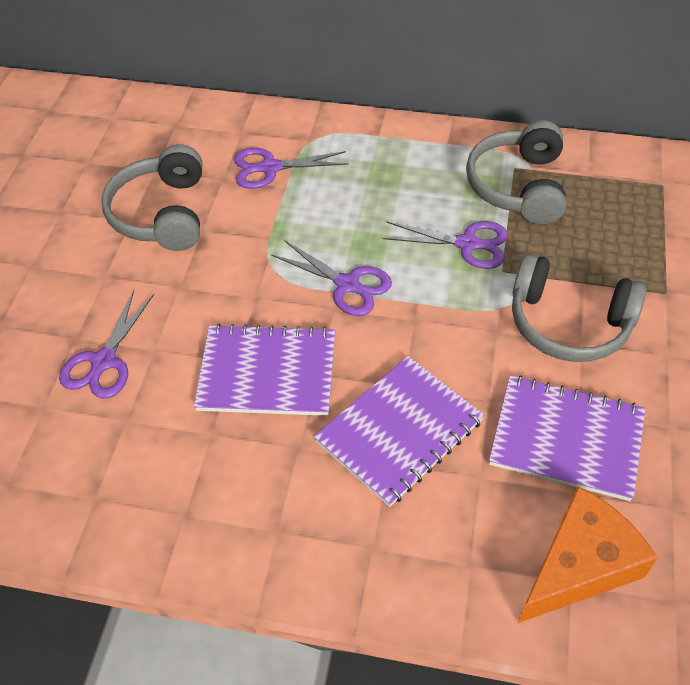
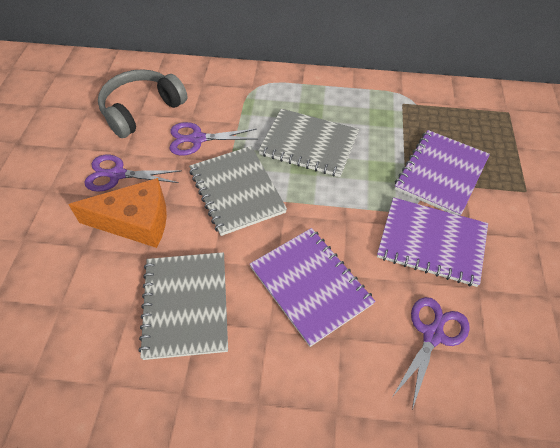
grey headphones: [101,144,202,251] [466,120,566,224] [512,253,647,362] = 3 -> [98,69,187,138] = 1
grey notebook: none = 0 -> [138,252,228,360] [189,146,287,236] [258,109,359,177] = 3
purple scissors: [59,290,154,399] [234,148,349,189] [271,240,392,316] [383,221,508,269] = 4 -> [84,155,182,192] [170,122,257,156] [393,297,470,410] = 3

